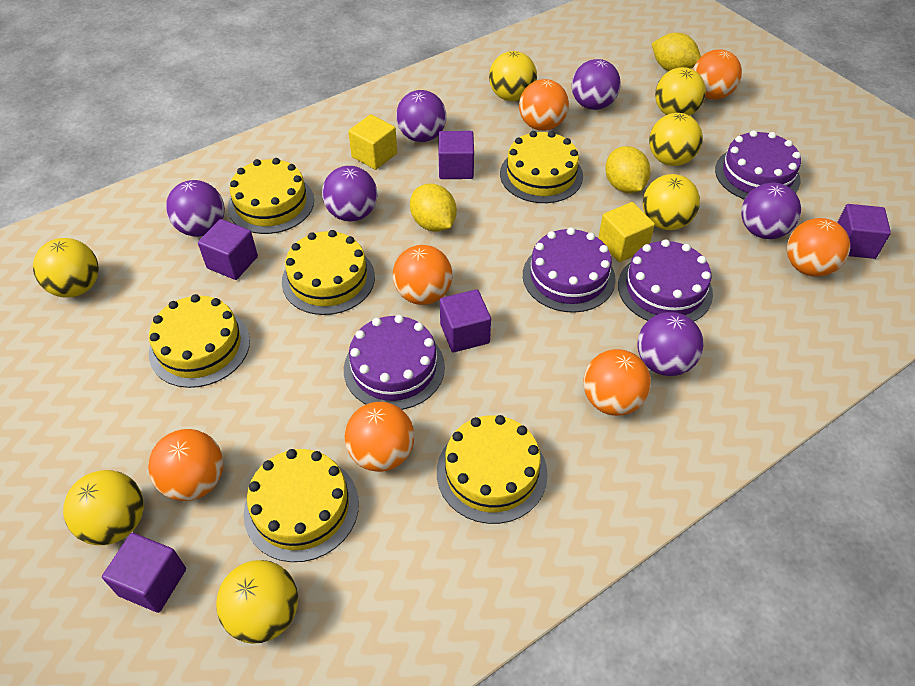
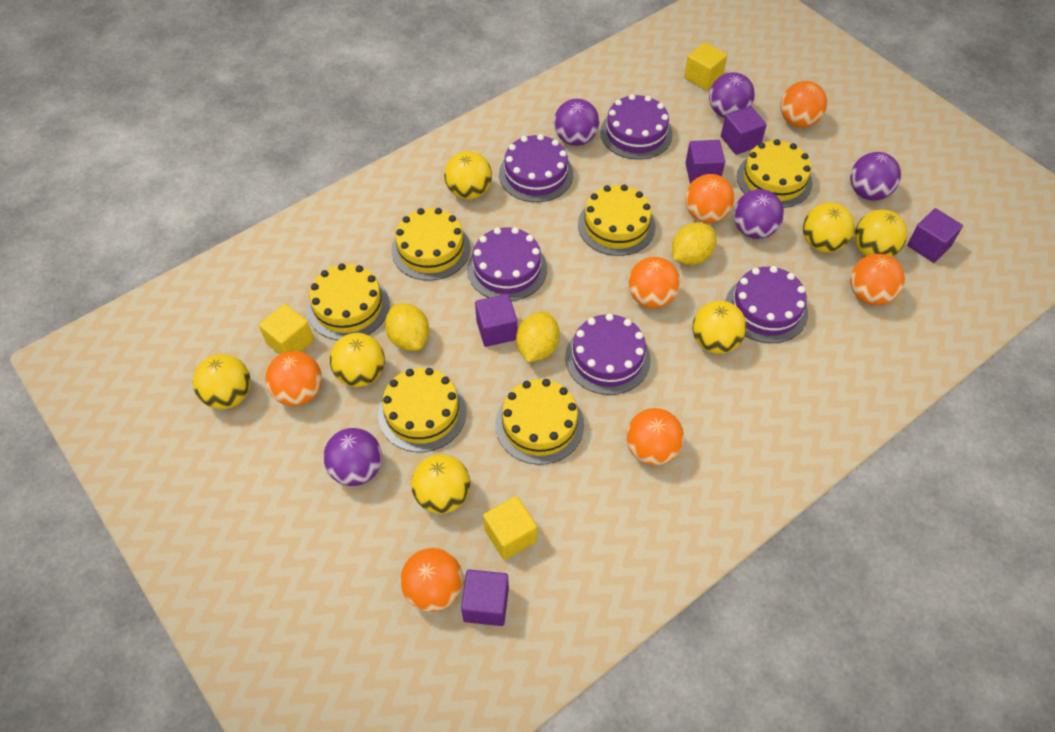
purple ball: [166,180,225,237] [322,166,378,221] [396,90,446,142] [572,59,621,110] [637,312,704,376] [741,183,801,239] = 6 -> [323,428,382,486] [554,99,600,146] [709,72,755,118] [734,189,784,239] [850,152,901,201] = 5
purple cake: [344,315,445,410] [523,228,616,313] [618,239,713,321] [715,130,801,200] = 4 -> [467,227,547,301] [499,134,573,202] [565,314,651,395] [600,94,673,160] [725,266,808,343] = 5
yellow cube: [348,114,397,170] [598,202,655,262] = 2 -> [259,304,314,355] [483,496,537,560] [684,42,727,90] = 3

